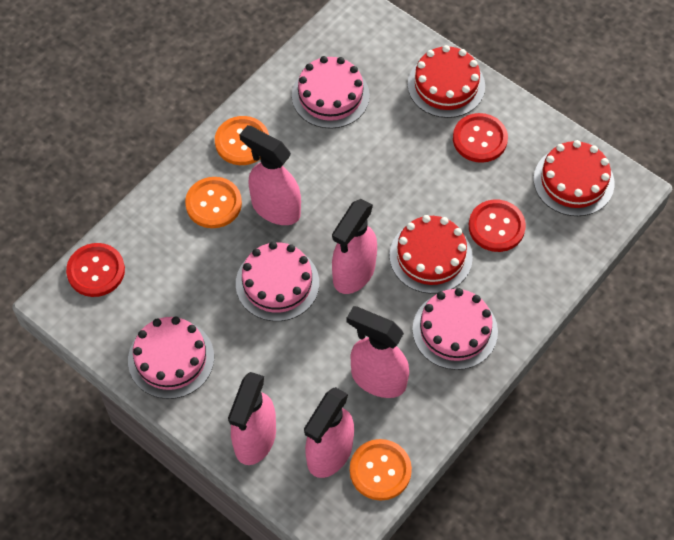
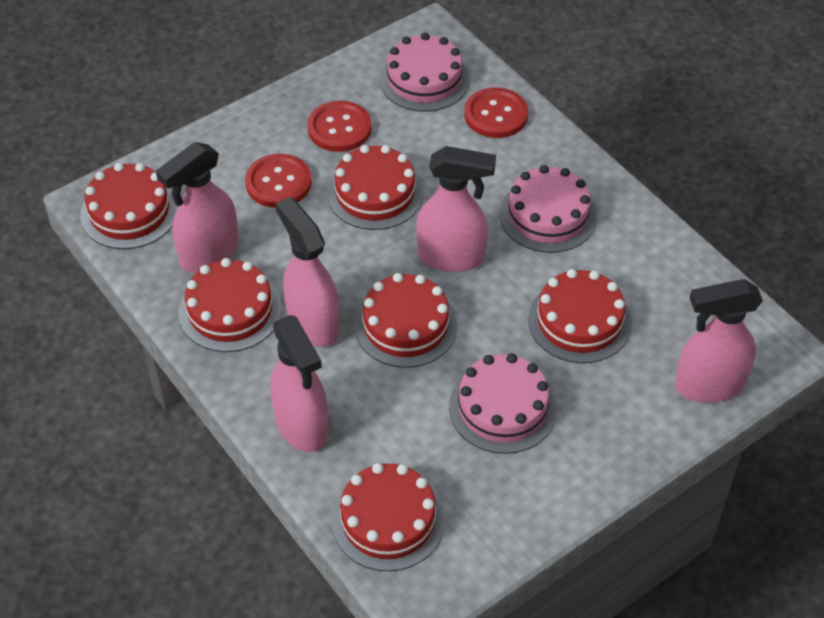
orange button: [185,177,242,228] [215,116,269,165] [350,439,412,501] = 3 -> none = 0
pink cake: [128,316,214,399] [236,242,319,321] [292,56,370,129] [412,288,498,370] = 4 -> [379,33,470,112] [449,353,557,454] [499,165,597,253] = 3
red cake: [390,215,473,294] [408,45,485,118] [534,140,614,216] = 3 -> [80,163,178,249] [179,258,282,352] [327,145,423,230] [331,463,445,571] [354,273,458,368] [528,269,632,363] = 6

